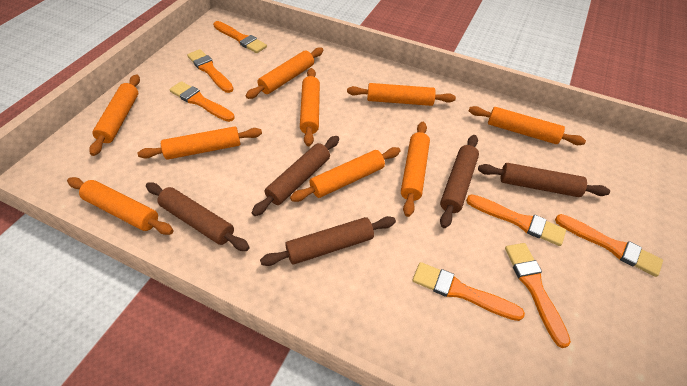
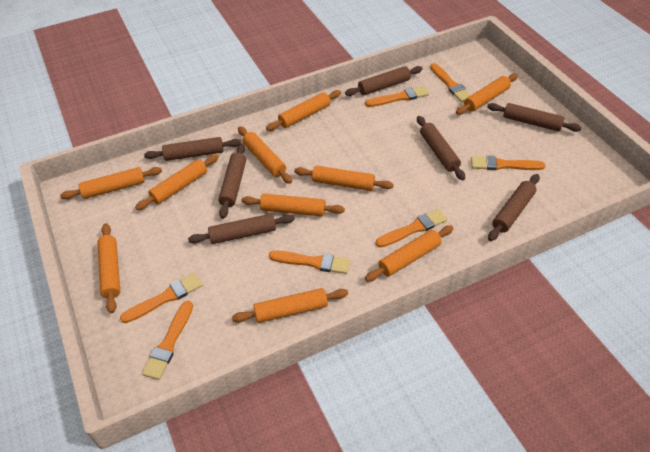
brown rolling pin: [146,182,250,251] [252,136,339,216] [260,216,396,266] [440,135,479,228] [478,163,610,197] = 5 -> [144,137,241,161] [188,214,295,244] [218,144,246,219] [345,66,423,96] [417,116,465,180] [487,103,582,132] [488,174,540,241] = 7
orange rolling pin: [67,177,174,235] [89,74,140,156] [137,126,262,160] [246,47,324,99] [290,147,400,202] [300,68,320,146] [347,83,456,106] [401,122,430,217] [469,106,586,145] = 9 -> [60,167,162,199] [98,223,120,313] [135,154,219,210] [232,288,348,323] [238,126,292,184] [242,194,345,216] [266,90,341,131] [294,166,394,191] [365,226,453,282] [456,74,518,115] = 10

